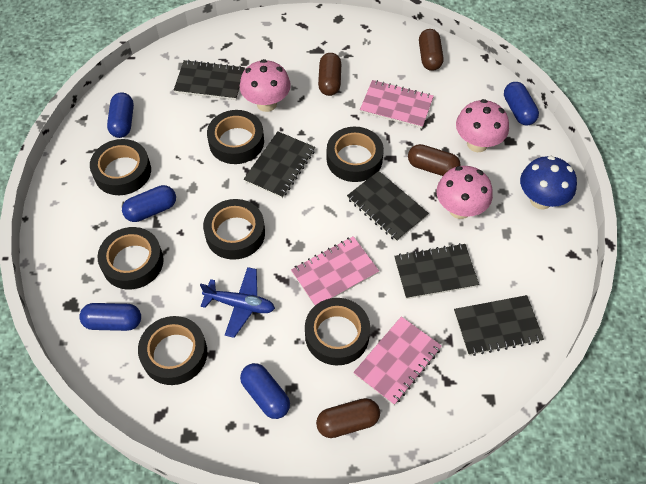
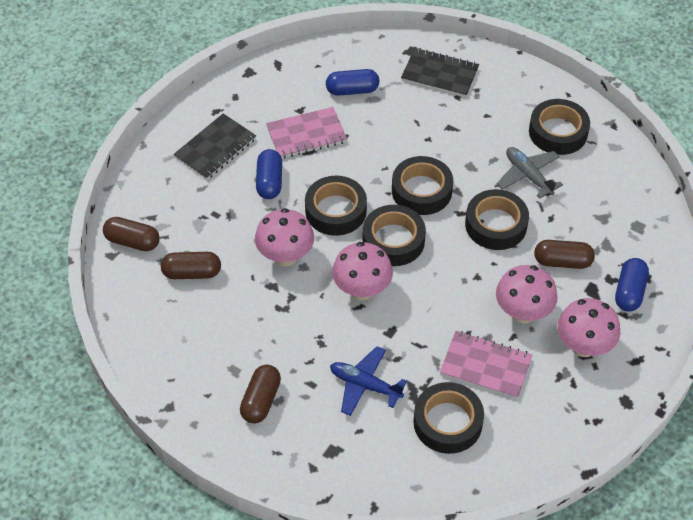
black notebook: [174,60,245,100] [244,131,315,198] [347,171,429,242] [394,243,479,299] [454,295,544,356] = 5 -> [174,113,256,180] [401,48,479,97] = 2
black tape: [90,139,151,195] [97,227,164,290] [138,316,207,385] [203,199,265,260] [207,110,264,164] [305,298,370,366] [327,127,384,182] = 7 -> [305,176,367,236] [362,205,426,266] [392,156,453,215] [413,382,484,454] [465,189,529,250] [529,99,590,155] = 6
blue capsule: [79,303,141,331] [107,92,134,138] [122,185,176,222] [240,363,290,419] [504,82,539,125] = 5 -> [256,149,282,199] [326,69,379,96] [615,258,649,312] = 3
blue mushroom: [520,156,577,210] = 1 -> none = 0
grey plane: none = 0 -> [497,147,563,198] = 1
pink mushroom: [240,59,291,112] [437,166,493,219] [456,99,509,152] = 3 -> [255,208,314,267] [332,242,393,301] [496,265,558,324] [557,298,620,357] = 4
pink notebook: [291,236,379,306] [353,316,442,405] [360,80,434,128] = 3 -> [266,107,347,158] [440,331,532,399] = 2

